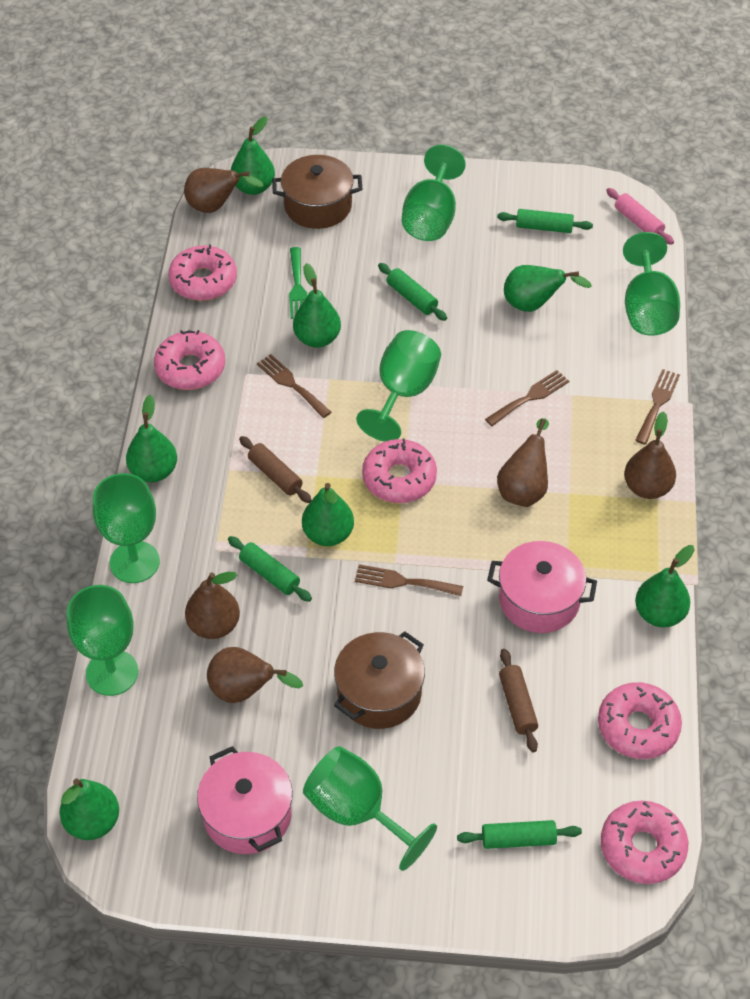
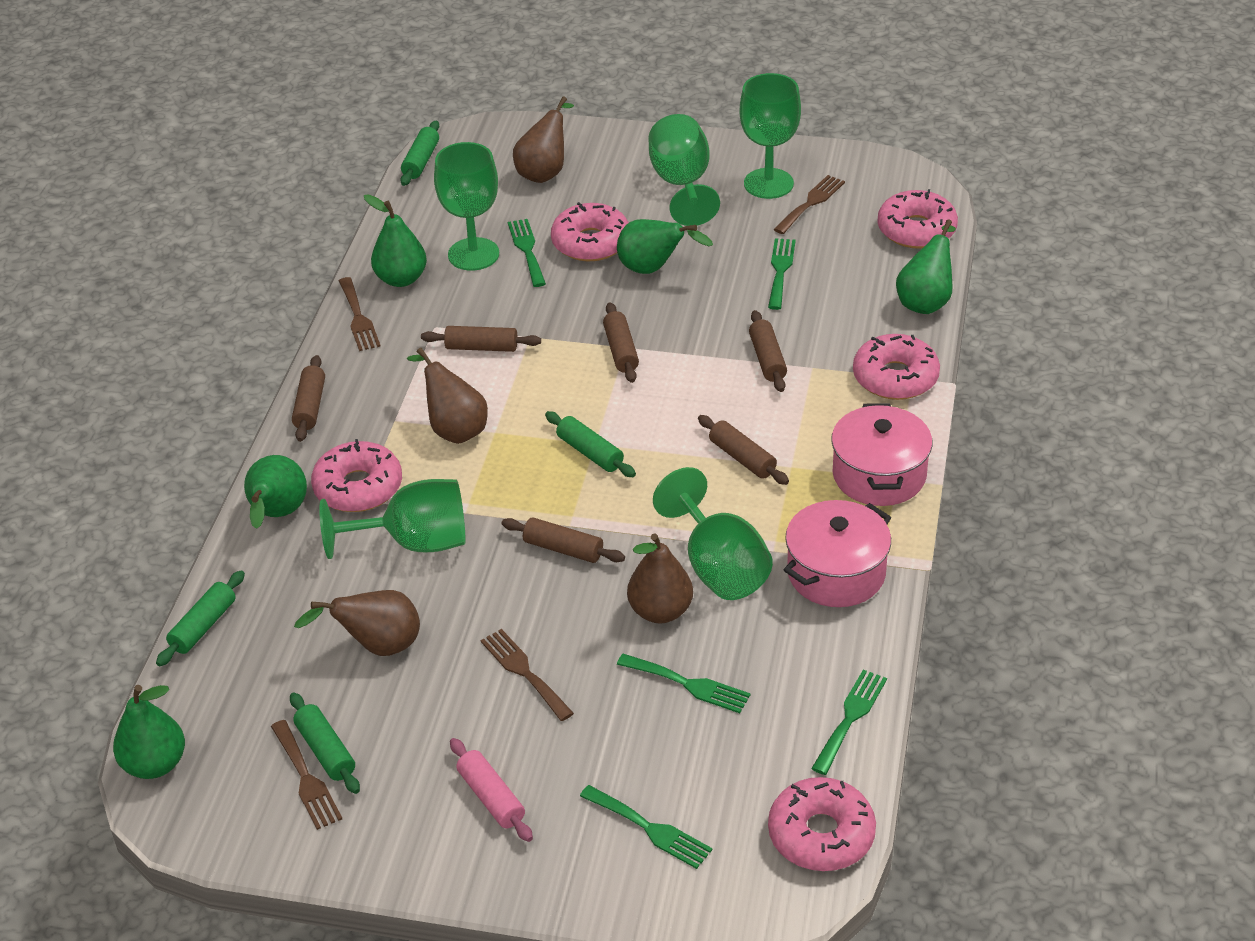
brown pear: [184,168,264,213] [185,572,240,639] [207,647,303,703] [497,418,549,507] [624,411,676,499] = 5 -> [294,590,420,656] [407,348,488,444] [513,96,574,183] [627,533,693,623] = 4
brown pot: [272,155,362,229] [334,631,425,729] = 2 -> none = 0
brown rolling pin: [239,436,311,503] [499,649,538,752] = 2 -> [292,355,325,442] [421,326,541,352] [502,517,625,563] [603,302,639,383] [698,415,789,485] [749,310,787,392] = 6
green fork: [289,247,307,319] = 1 -> [508,219,546,287] [580,785,712,869] [617,654,750,713] [768,238,796,310] [811,670,887,775] = 5
green goblet: [67,585,138,696] [92,473,160,583] [303,746,437,871] [356,330,441,442] [402,145,466,241] [623,232,680,336] = 6 -> [319,479,466,559] [434,142,499,271] [648,114,720,226] [653,467,773,600] [740,73,801,199] = 5
green pear: [59,779,119,840] [126,394,177,482] [231,116,275,195] [293,263,341,348] [302,483,354,546] [504,265,592,312] [635,545,694,627] = 7 -> [113,685,185,779] [244,455,307,529] [364,194,427,287] [617,219,713,274] [896,219,956,314] = 5

